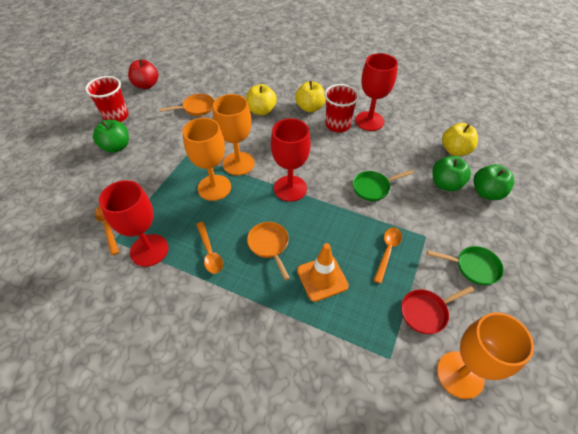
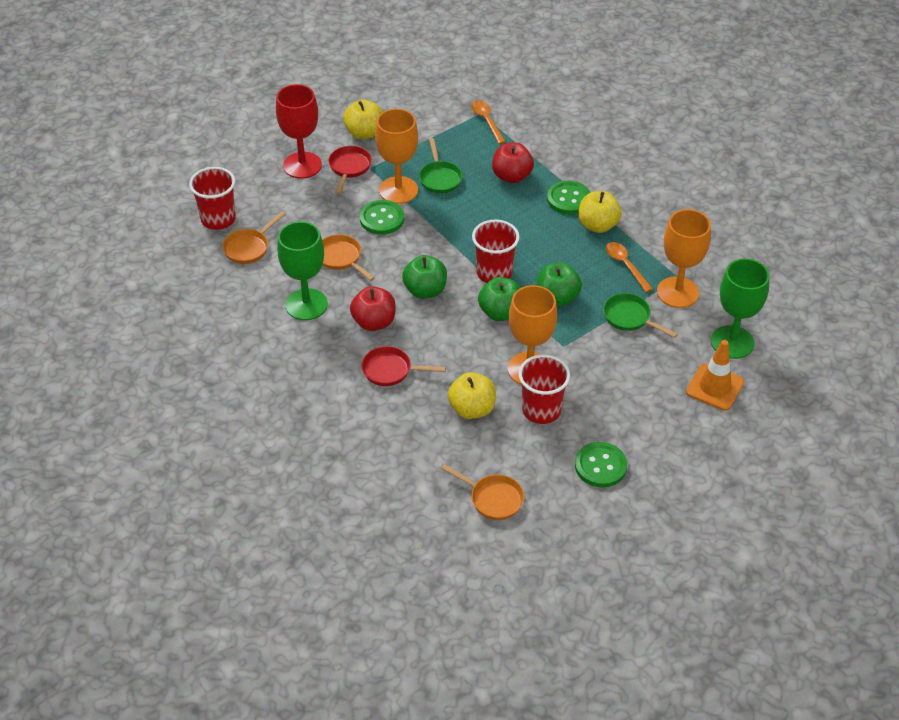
green button: none = 0 -> [360,200,404,235] [547,181,591,215] [575,442,627,487] = 3
green goblet: none = 0 -> [277,221,328,320] [711,259,770,359] = 2
orange pan: [159,94,214,116] [247,222,290,281] = 2 -> [222,211,285,264] [322,234,375,281] [441,464,524,520] = 3
orange spoon: [95,206,119,255] [196,222,223,274] [373,227,402,284] = 3 -> [471,100,506,144] [606,242,653,293] = 2
red apple: [128,59,159,89] = 1 -> [350,286,396,331] [492,142,534,183] = 2
red cup: [85,76,129,122] [324,84,359,132] = 2 -> [189,167,236,230] [472,220,520,283] [518,355,570,424] = 3
red goblet: [99,180,169,267] [271,118,311,202] [355,53,398,131] = 3 -> [276,84,322,179] = 1
red pan: [401,286,474,334] = 1 -> [329,146,372,194] [361,346,446,386] = 2

